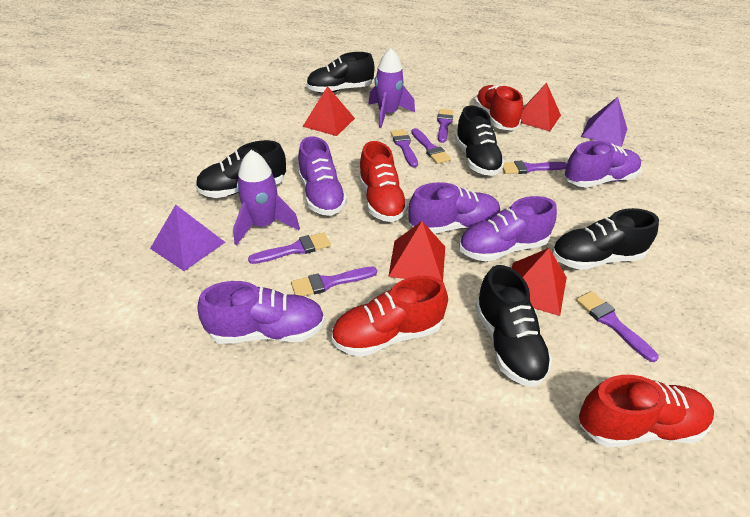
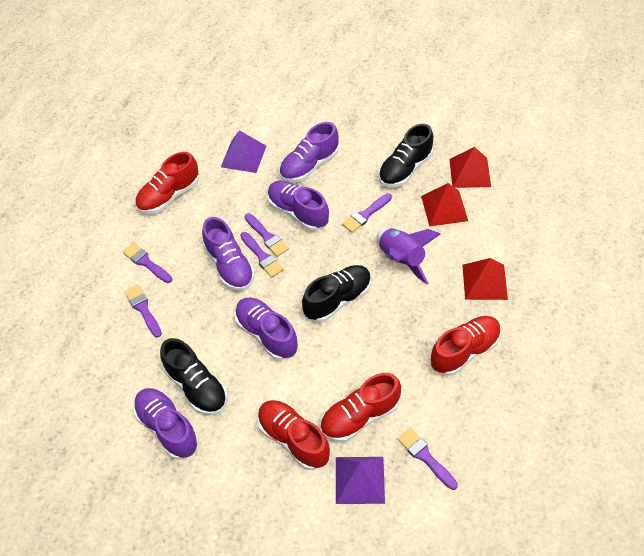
black shoe: [195,140,286,198] [306,52,375,93] [455,106,505,176] [475,265,552,387] [552,208,659,270] = 5 -> [160,338,228,415] [302,265,371,322] [378,124,433,187] = 3
purple brush: [248,232,331,264] [291,267,377,296] [390,129,418,167] [411,128,451,164] [437,109,453,143] [503,161,567,174] [576,291,659,362] = 7 -> [122,243,172,283] [124,285,162,337] [240,232,284,278] [245,213,289,257] [342,193,392,233] [398,428,458,490] = 6
purple rocket: [233,150,300,245] [368,48,415,128] = 2 -> [377,228,440,284] = 1
red pyramid: [302,86,355,136] [388,221,445,282] [512,248,567,316] [520,82,561,131] = 4 -> [421,183,468,226] [449,147,491,188] [462,258,508,300] = 3

